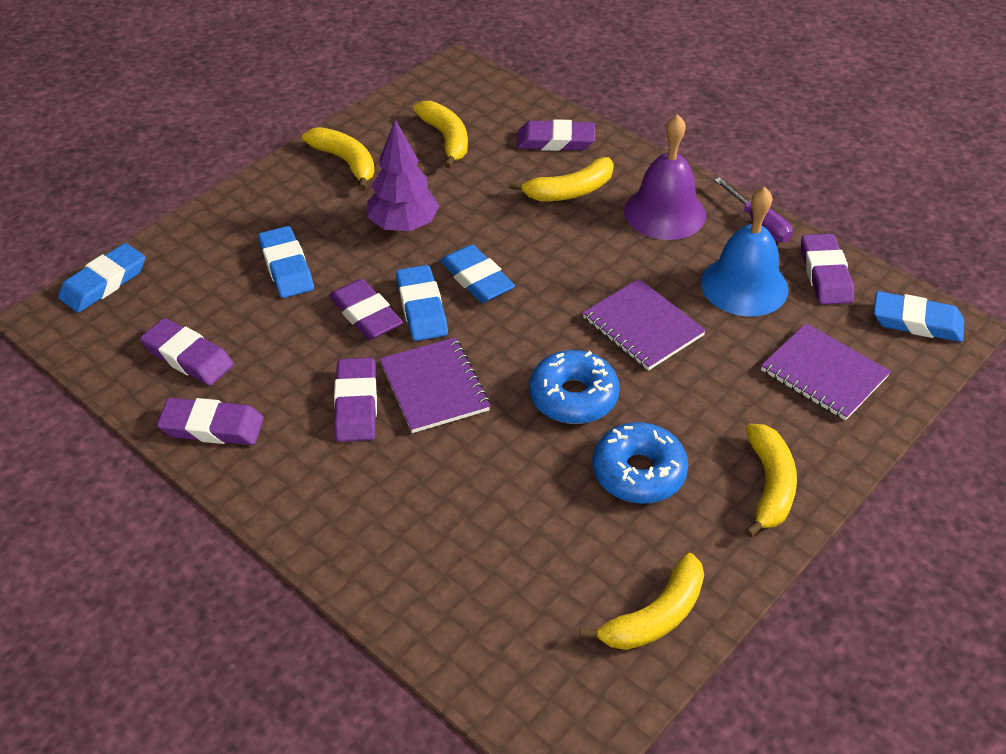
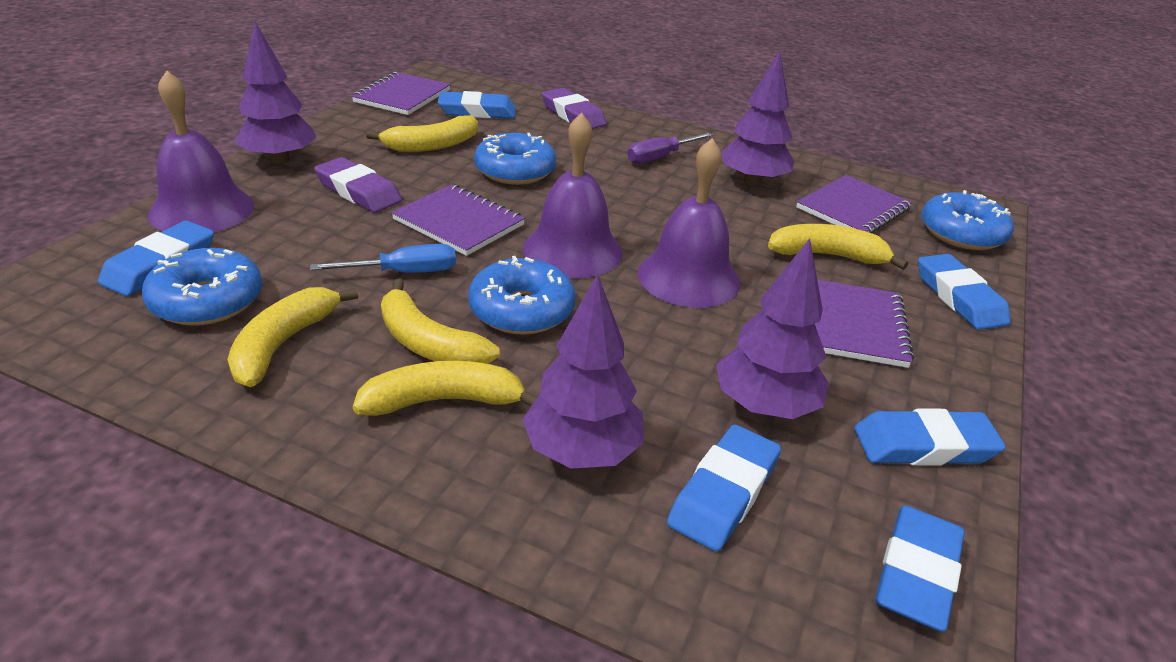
blue bell: [701,187,788,316] = 1 -> none = 0
blue donut: [529,350,620,424] [592,422,688,503] = 2 -> [142,248,263,326] [468,256,575,335] [474,133,556,185] [921,190,1014,250] = 4
blue eraser: [58,243,145,313] [258,226,314,298] [396,265,448,341] [440,244,515,303] [874,291,964,342] = 5 -> [98,220,214,296] [438,91,516,119] [667,425,781,551] [854,408,1006,465] [875,505,965,632] [918,254,1011,330] = 6
blue screwdriver: none = 0 -> [310,244,456,273] = 1
purple bell: [624,114,706,240] = 1 -> [148,70,254,232] [523,112,623,278] [637,138,740,308] = 3
purple eraser: [140,318,234,386] [157,398,264,445] [329,279,403,340] [334,358,377,442] [517,119,595,151] [801,234,854,305] = 6 -> [314,157,402,213] [542,88,607,129] = 2
purple notebook: [380,337,490,433] [583,279,706,371] [761,323,891,420] = 3 -> [352,72,451,115] [391,184,525,256] [796,175,912,233] [815,280,914,368] = 4
purple tree: [367,119,439,232] = 1 -> [234,22,317,164] [522,274,644,469] [716,238,829,419] [721,51,794,186] = 4

